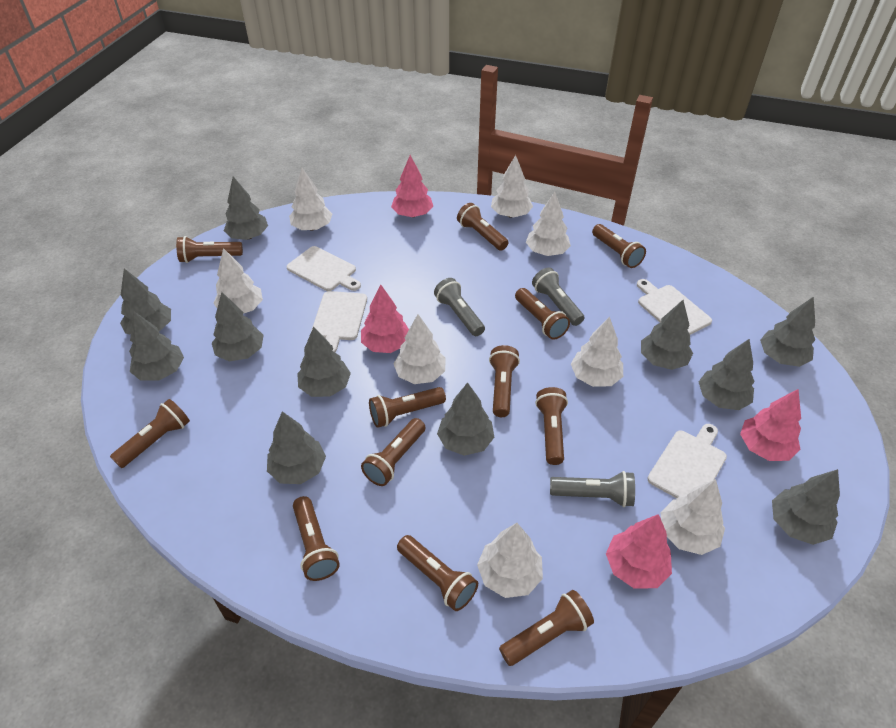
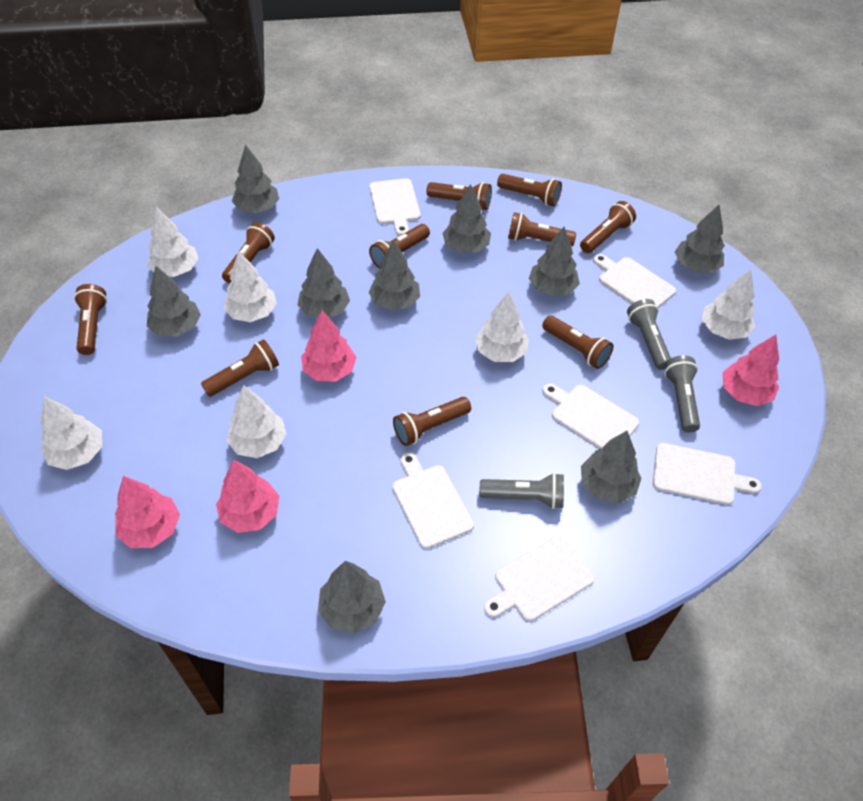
brown flashlight: [110,399,190,468] [176,236,243,263] [293,496,340,581] [361,418,426,486] [369,387,446,428] [397,535,478,611] [457,203,508,251] [489,345,520,417] [499,590,594,666] [515,288,570,340] [535,387,568,465] [592,224,646,268] = 12 -> [74,284,107,355] [201,339,279,397] [222,222,275,284] [369,224,430,268] [393,397,471,446] [427,182,492,210] [497,174,562,206] [508,212,576,246] [542,315,613,369] [580,201,636,253] = 10
grey tree: [120,268,171,335] [129,311,184,381] [212,292,264,362] [224,177,268,240] [267,411,326,484] [297,327,351,397] [437,382,494,456] [641,300,693,370] [699,339,755,410] [760,297,815,367] [772,469,840,545] = 11 -> [147,266,201,337] [232,144,279,213] [298,248,350,318] [318,561,386,634] [369,239,420,310] [442,184,491,253] [529,227,580,297] [581,431,641,503] [675,205,725,273] = 9
white cutting board: [286,246,361,291] [311,291,367,353] [637,279,712,335] [647,424,727,498] = 4 -> [369,178,421,236] [392,452,474,549] [484,535,595,621] [542,383,639,449] [593,254,676,308] [653,443,762,505] = 6
white tree: [213,248,263,314] [289,168,332,230] [394,314,446,384] [477,523,543,598] [491,155,533,218] [526,192,571,256] [571,317,623,387] [661,479,725,555] = 8 -> [41,396,102,470] [147,207,199,277] [224,251,277,322] [226,385,286,458] [475,292,529,362] [701,269,755,340] = 6

